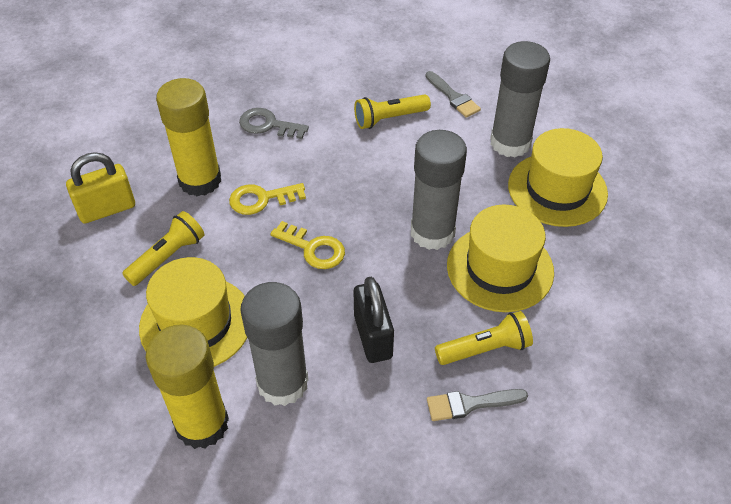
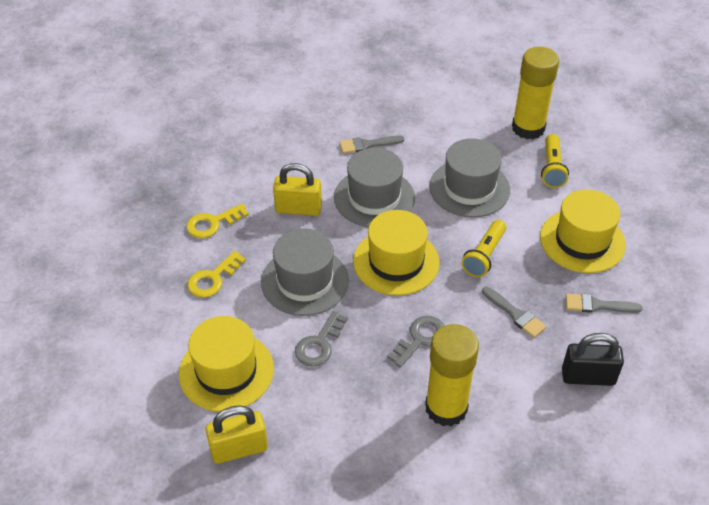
grey brush: [425,71,481,118] [427,389,528,421] = 2 -> [339,135,404,154] [482,286,546,338] [566,293,643,313] = 3
grey glue stick: [240,282,309,406] [411,130,467,250] [490,41,550,157] = 3 -> none = 0
grey hat: none = 0 -> [261,228,349,316] [334,148,415,227] [429,138,510,218] = 3
grey key: [239,108,309,139] = 1 -> [295,311,348,366] [387,316,444,367] = 2
yellow flashlight: [122,211,204,286] [354,94,431,129] [435,311,533,365] = 3 -> [461,220,506,277] [541,134,569,188] = 2
yellow padlock: [66,152,135,224] = 1 -> [205,405,268,464] [273,163,322,216] = 2

